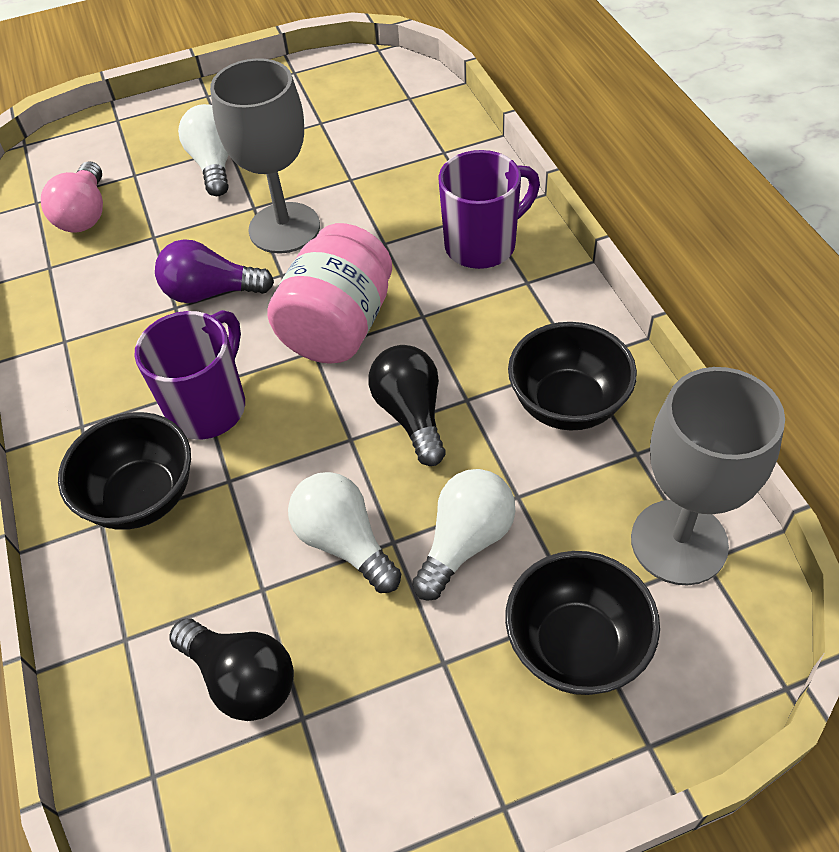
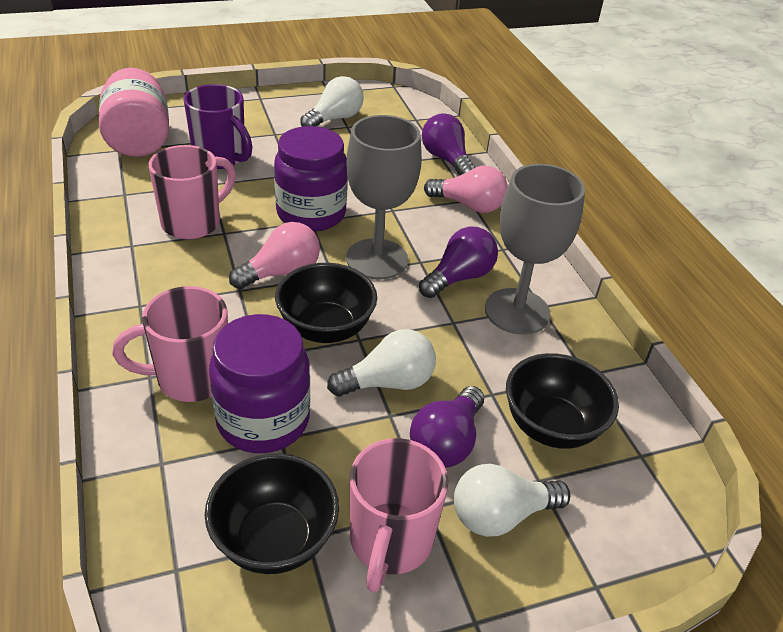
black light bulb: [169,618,294,721] [368,345,446,466] = 2 -> none = 0
pink light bulb: [41,161,103,233] = 1 -> [229,222,320,289] [424,166,508,213] = 2
pink mug: none = 0 -> [112,286,228,402] [149,145,236,240] [350,438,448,592] = 3
purple jar: none = 0 -> [209,314,310,453] [274,126,348,232] = 2
purple light bulb: [155,239,274,303] = 1 -> [410,386,484,468] [419,227,498,298] [422,113,475,175] = 3
purple mug: [134,310,245,440] [438,150,540,269] = 2 -> [184,84,253,169] = 1

